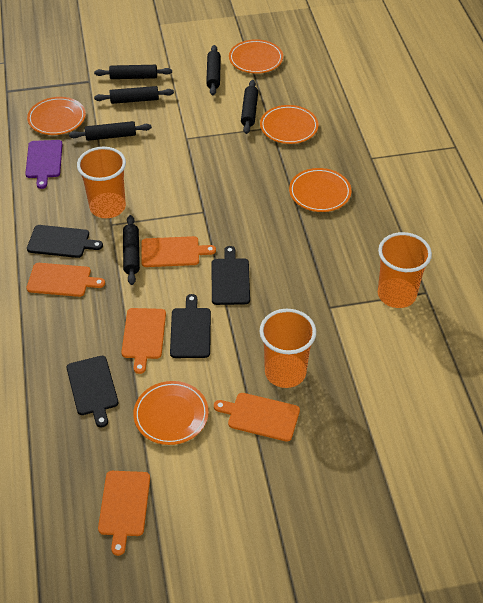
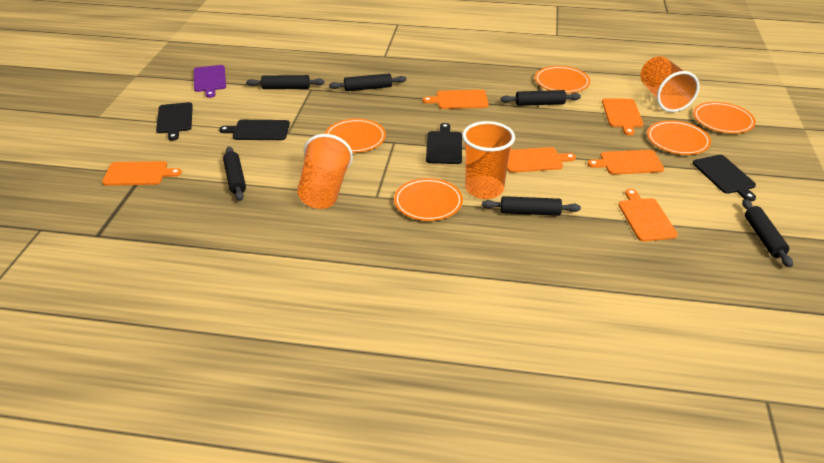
orange cutting board: [26,263,105,297] [98,471,150,556] [121,308,166,374] [141,236,216,267] [214,393,300,442] = 5 -> [102,161,182,186] [423,90,489,109] [507,147,576,173] [588,150,664,174] [602,98,643,136] [619,189,678,242] = 6

